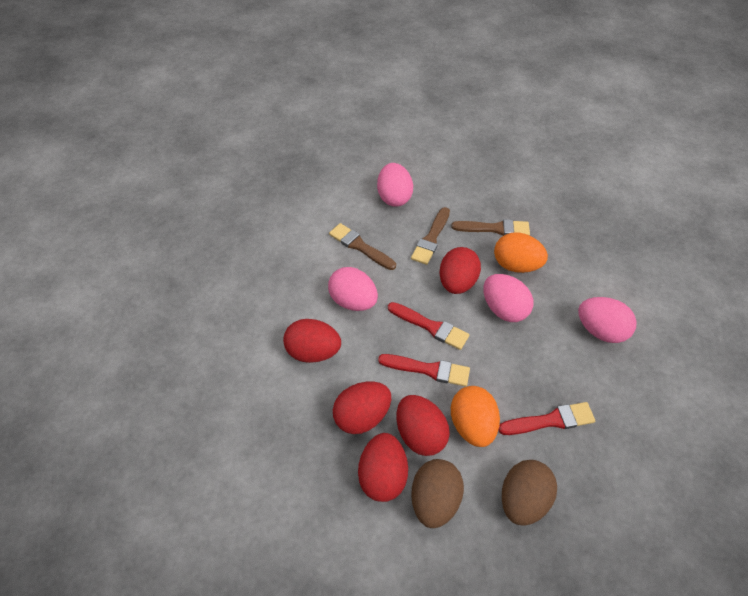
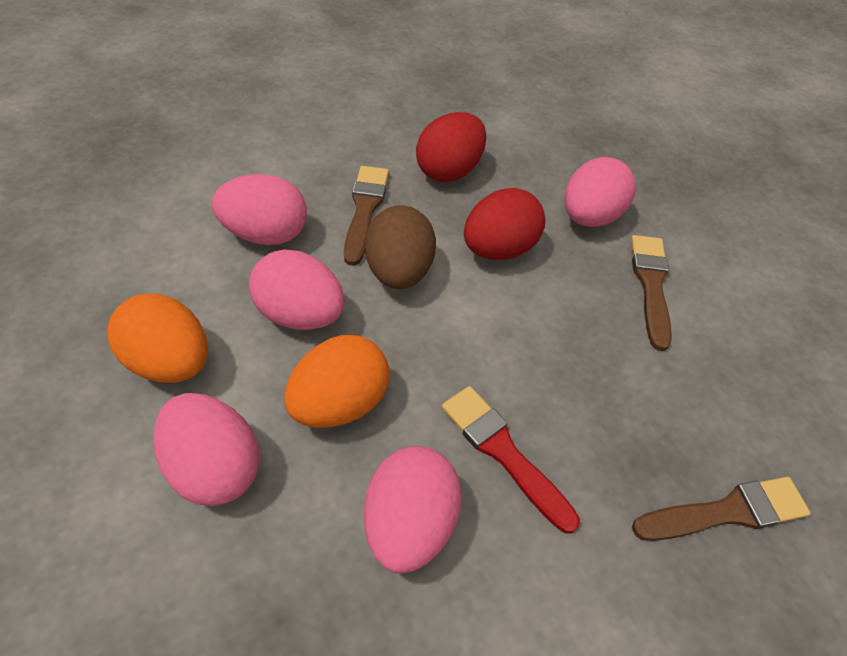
brown egg: [411,459,464,528] [502,460,557,526] = 2 -> [365,205,436,289] = 1
pink egg: [328,267,378,311] [377,163,413,207] [483,274,533,322] [578,297,637,343] = 4 -> [153,393,260,506] [212,174,307,245] [249,250,345,330] [364,446,462,574] [564,157,636,227] = 5
red brush: [378,354,470,387] [388,302,469,350] [498,402,595,435] = 3 -> [442,386,580,534] = 1
red egg: [283,319,341,363] [333,381,391,434] [358,433,408,502] [397,395,450,456] [440,247,481,294] = 5 -> [416,112,486,182] [464,188,545,260] = 2

